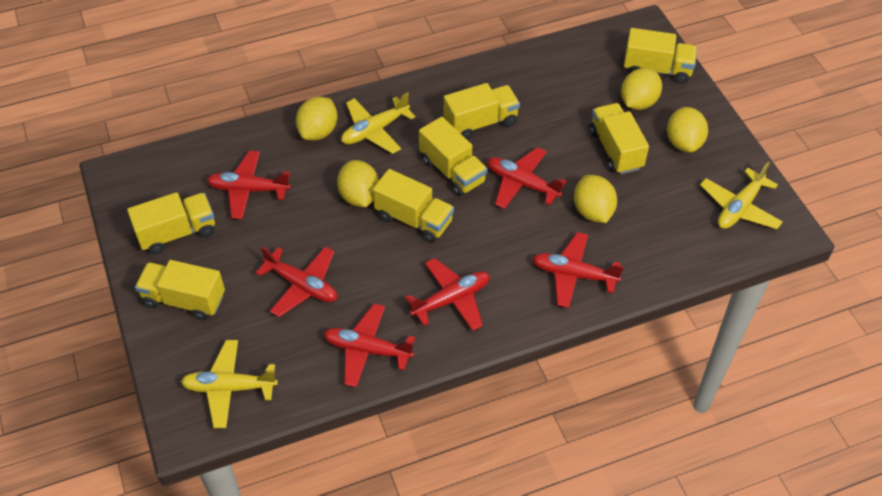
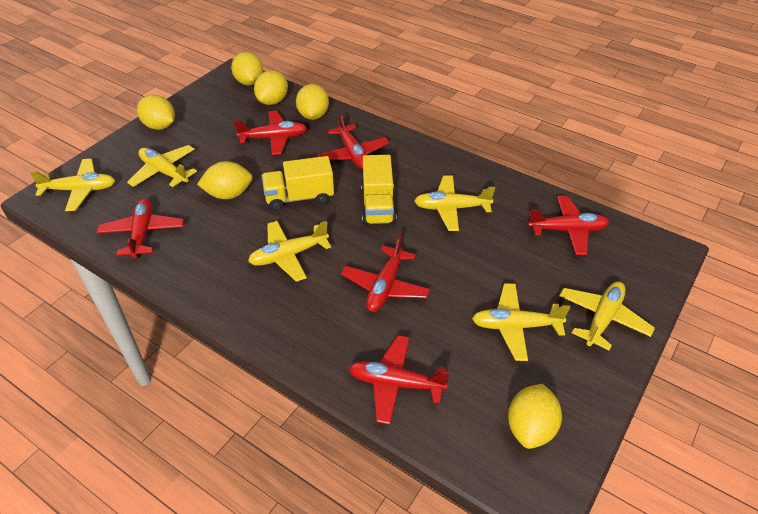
yellow lemon: [296,97,337,140] [337,160,379,207] [574,175,617,223] [621,68,662,110] [667,107,708,153] = 5 -> [137,95,175,130] [197,161,253,199] [231,52,263,85] [254,70,288,105] [296,84,329,120] [508,384,562,449] = 6
yellow plane: [181,340,278,428] [341,92,416,154] [700,162,783,229] = 3 -> [29,159,115,211] [127,145,197,187] [248,221,331,282] [414,175,495,231] [472,284,570,361] [559,282,655,350] = 6
yellow truck: [127,192,215,254] [135,260,225,320] [373,169,454,243] [419,117,487,197] [444,83,520,140] [590,103,649,174] [624,28,697,84] = 7 -> [262,156,334,211] [361,155,397,225] = 2

